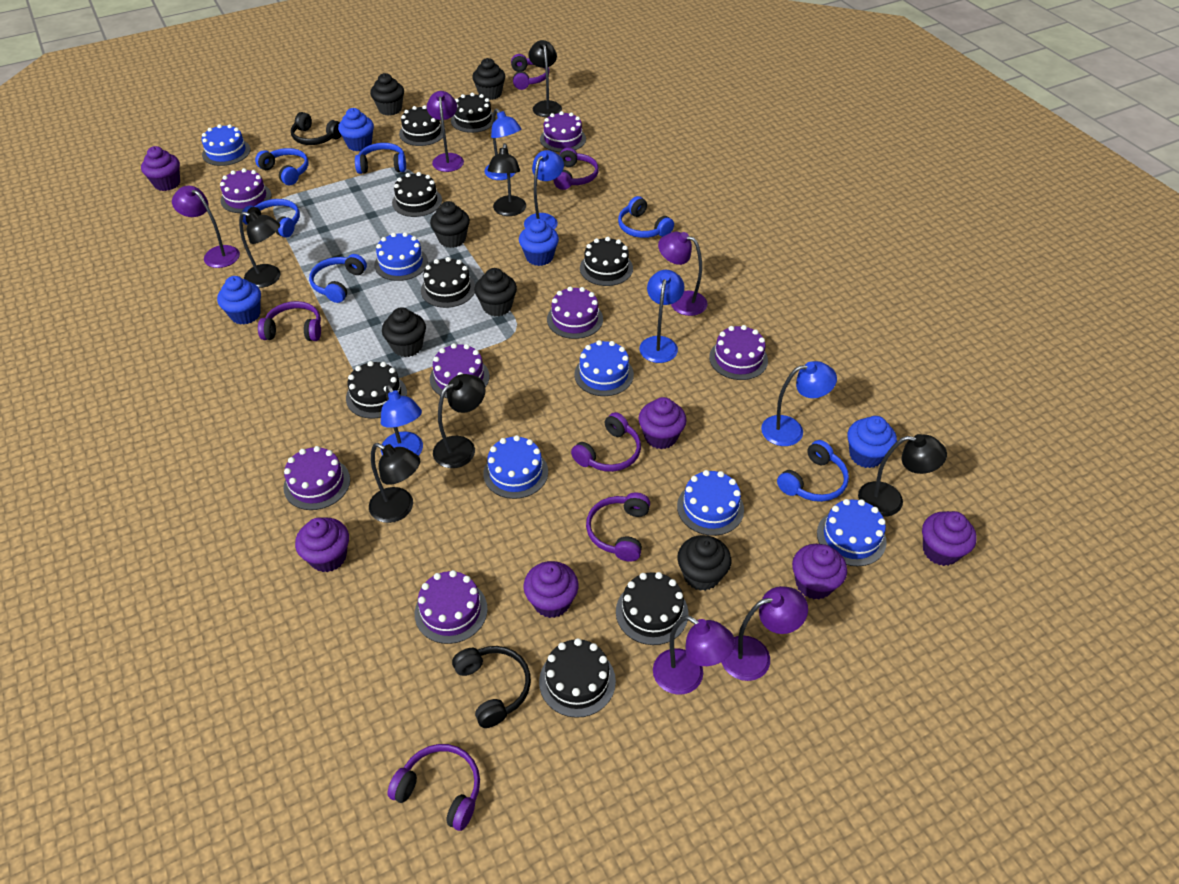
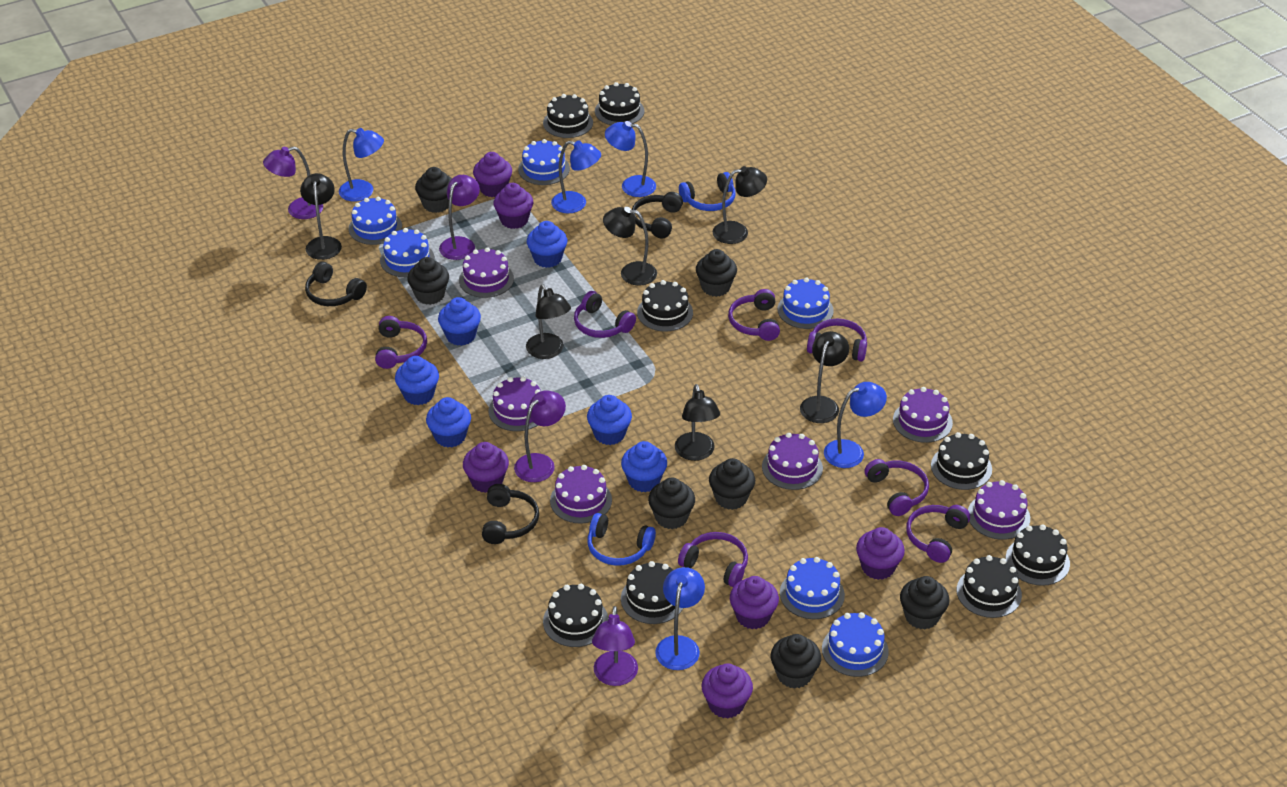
black cupcake: [370,73,404,116] [382,307,426,357] [430,201,470,248] [472,58,505,100] [475,268,517,316] [677,535,731,591] = 6 -> [407,257,449,305] [415,167,452,213] [648,478,695,529] [696,249,737,297] [709,458,755,510] [771,634,821,688] [900,576,950,629] = 7
black headphones: [291,112,341,145] [452,646,531,728] = 2 -> [305,262,367,306] [482,484,539,544] [632,192,683,239] = 3
blue cupcake: [217,276,261,325] [338,108,374,151] [519,219,559,266] [847,416,897,468] = 4 -> [395,356,439,405] [426,397,471,447] [438,297,481,346] [527,221,567,268] [587,395,632,445] [621,441,667,492] = 6
blue headphones: [242,199,300,238] [255,148,308,185] [309,254,367,303] [355,143,406,174] [618,196,674,238] [777,440,849,502] = 6 -> [587,513,656,566] [679,172,736,211] = 2
purple cake: [220,168,272,213] [283,446,350,510] [415,570,488,644] [430,343,489,398] [540,111,586,152] [547,286,603,339] [709,325,768,380] = 7 -> [459,247,514,298] [488,376,541,431] [550,465,612,523] [762,432,823,490] [893,387,953,443] [968,480,1030,540] = 6
purple headphones: [258,301,321,341] [387,744,480,831] [511,54,549,90] [553,148,599,190] [571,412,641,472] [586,492,650,562] = 6 -> [375,316,427,369] [574,291,636,338] [678,532,748,587] [728,289,780,341] [807,318,867,361] [864,459,929,516] [906,505,970,563] = 7
purple lamp: [172,186,240,268] [427,91,464,172] [653,615,735,695] [658,232,707,316] [721,586,808,681] = 5 -> [263,147,323,219] [439,175,480,260] [514,391,566,482] [592,606,638,686] = 4

